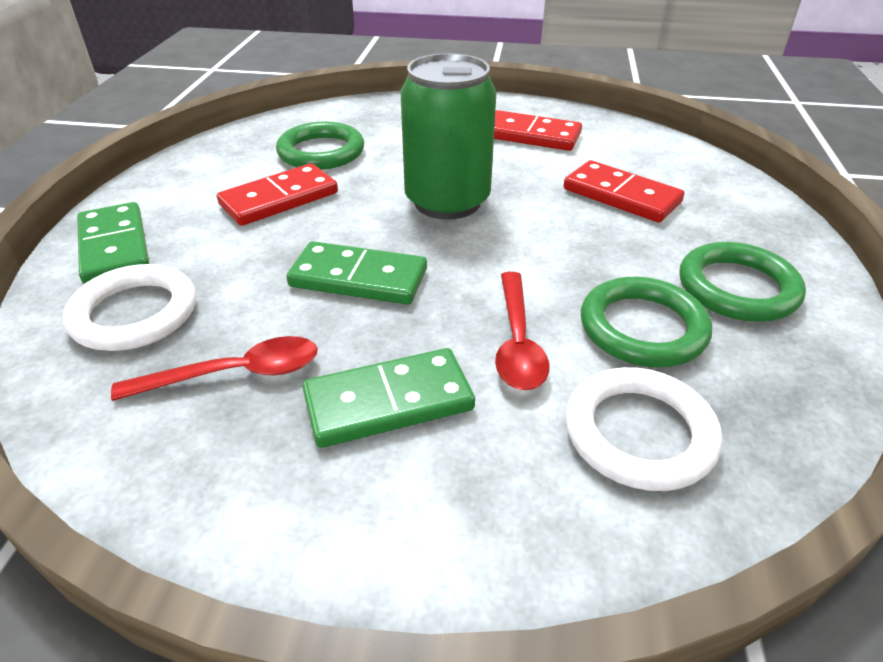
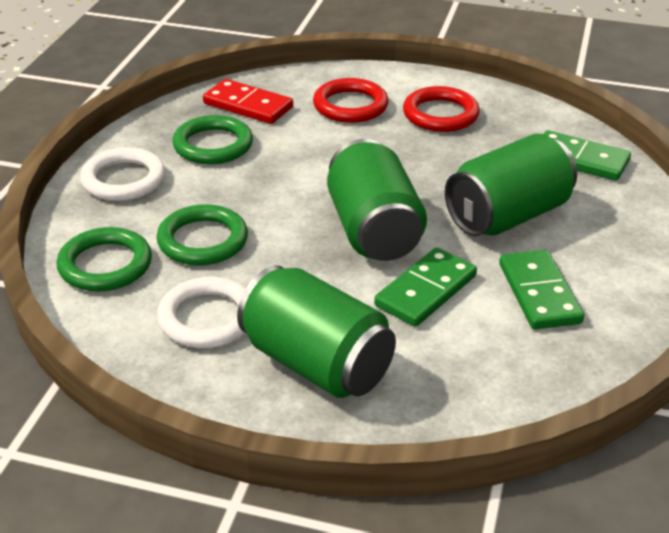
green can: [400,53,496,220] = 1 -> [237,265,396,398] [327,139,427,261] [445,134,577,236] = 3
red domino: [217,163,338,226] [494,110,582,151] [563,160,685,222] = 3 -> [203,79,293,124] = 1
red ring: none = 0 -> [313,78,389,123] [403,86,480,132] = 2
red spoon: [111,336,318,401] [495,272,549,390] = 2 -> none = 0

